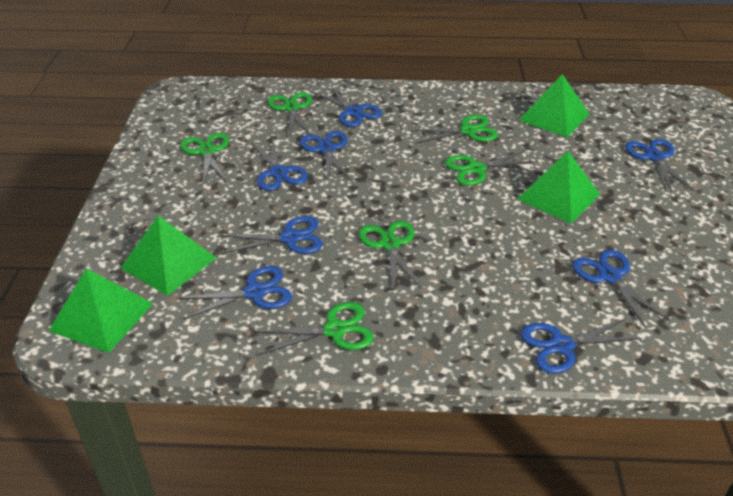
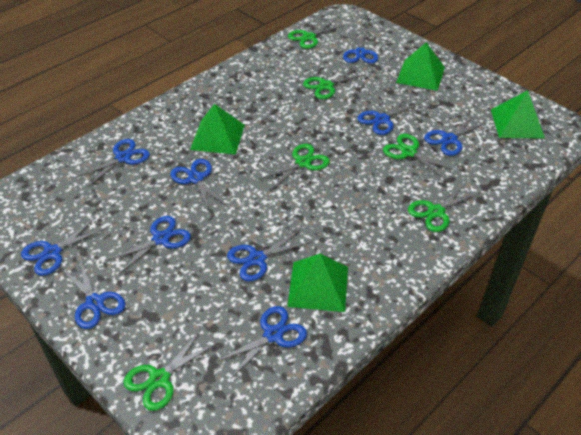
blue scissors: [178,266,292,319] [220,216,323,254] [251,139,308,191] [300,131,351,181] [314,85,382,127] [520,318,641,374] [572,249,669,328] [625,139,694,192] = 8 -> [21,218,106,276] [60,260,125,329] [76,139,150,187] [107,216,191,274] [170,159,227,213] [215,306,307,379] [227,229,312,282] [343,29,378,64] [357,96,421,135] [424,114,488,156] = 10

